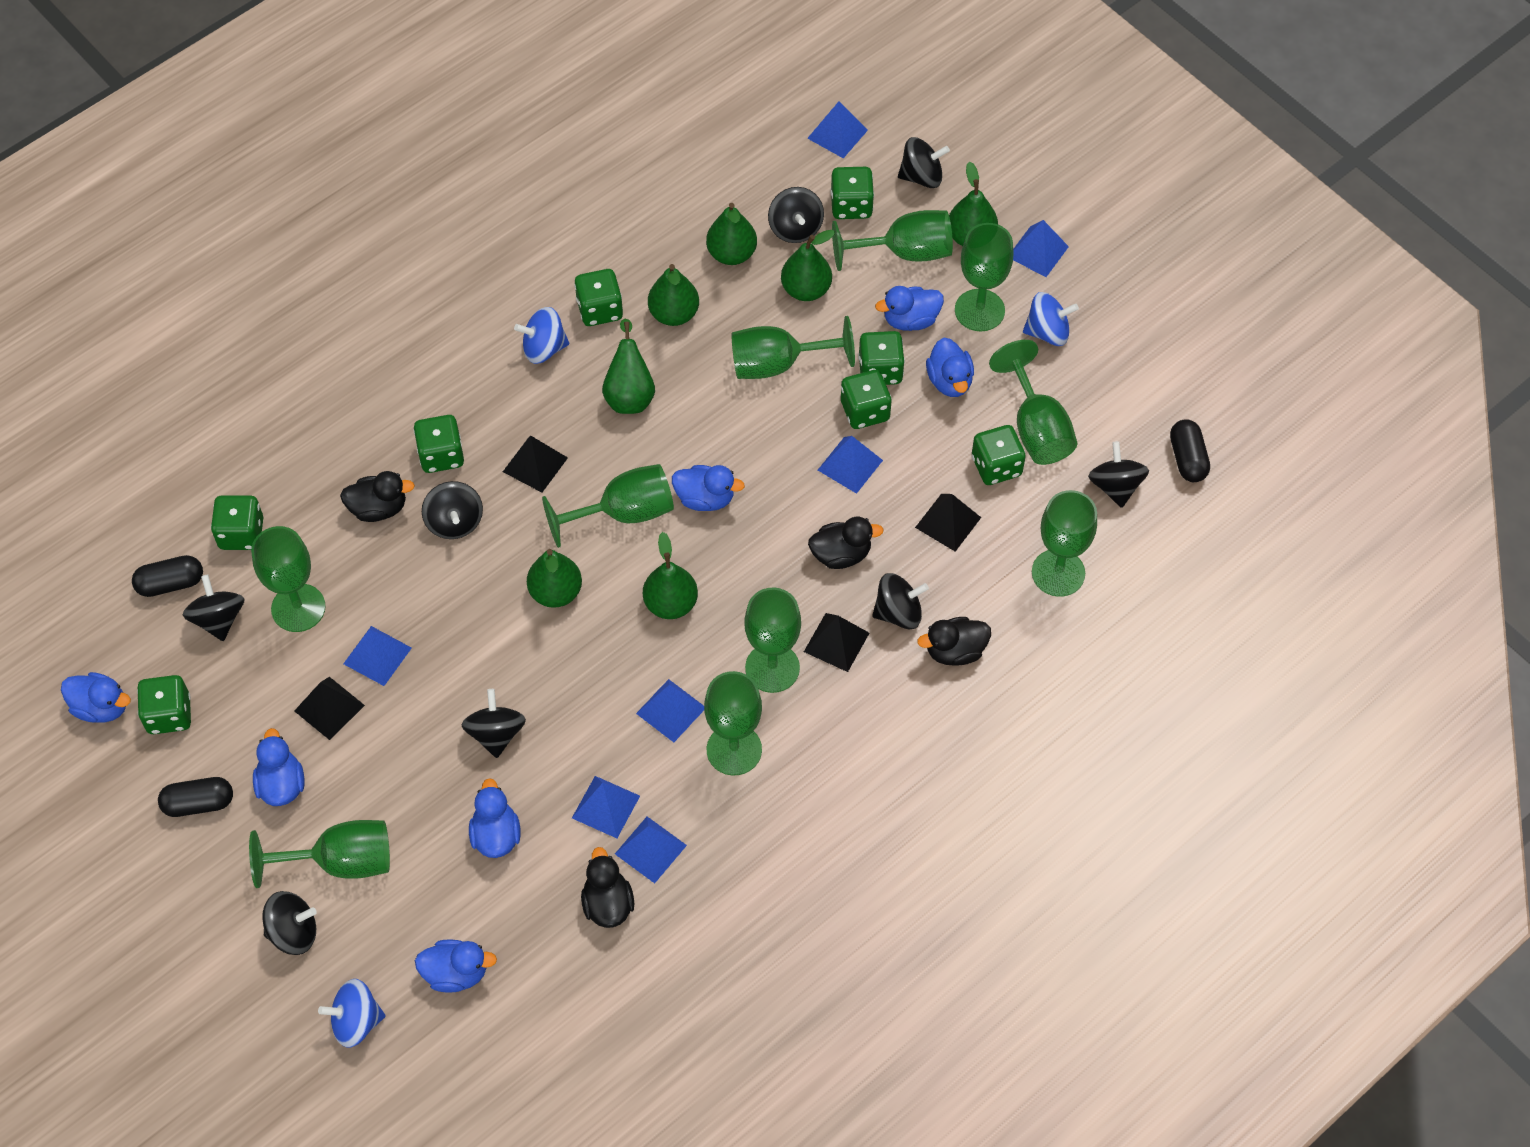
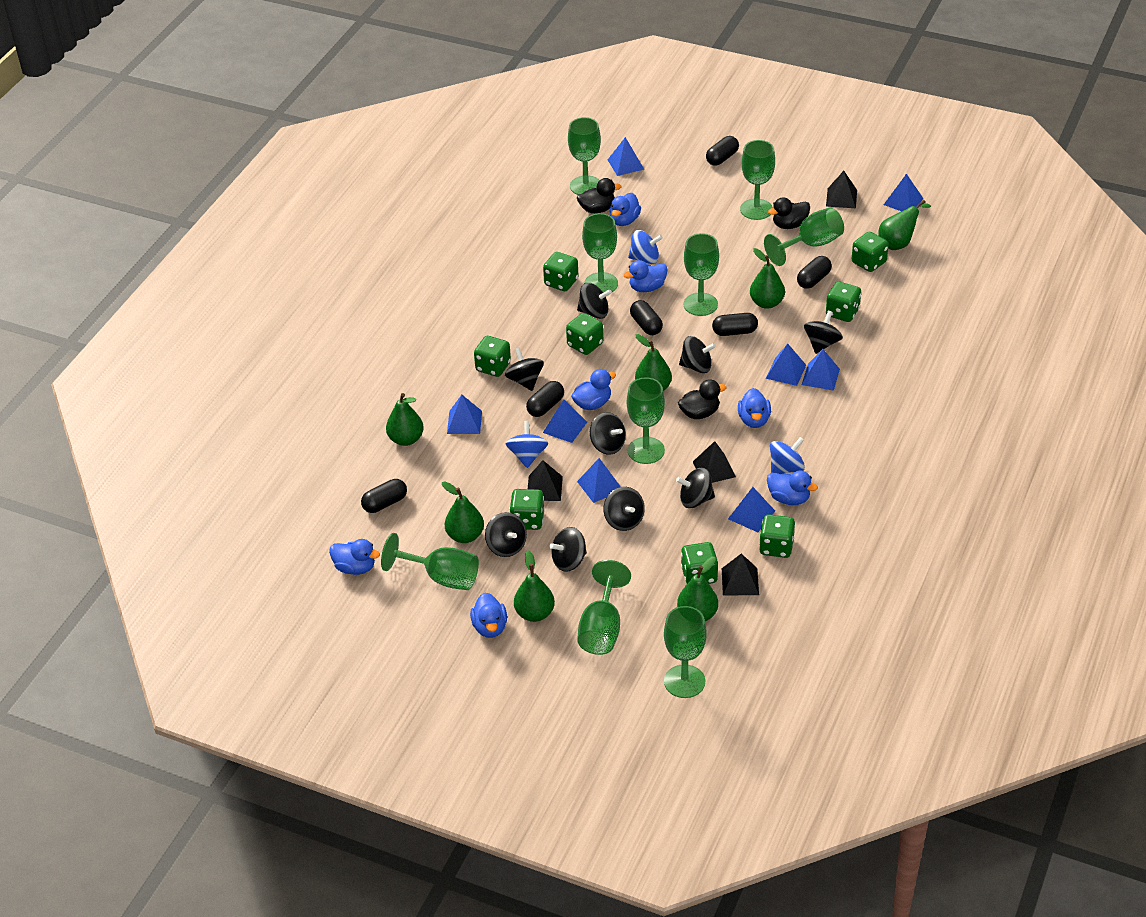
black capsule: [132,555,203,597] [158,777,233,817] [1170,419,1210,482] = 3 -> [361,479,407,513] [526,381,564,417] [630,300,663,335] [706,136,739,166] [712,313,758,336] [797,256,832,289] = 6
black duck: [340,471,415,522] [581,847,634,928] [808,517,884,569] [917,617,991,665] = 4 -> [577,178,622,213] [678,379,727,419] [768,197,810,229] = 3
black spinning top: [183,574,244,641] [262,891,317,955] [422,481,483,539] [462,689,526,758] [768,187,824,243] [872,573,929,629] [898,137,950,188] [1088,441,1149,508] = 8 -> [485,512,527,557] [505,348,544,391] [550,527,587,572] [577,283,612,319] [590,412,626,455] [604,487,645,531] [676,468,715,508] [679,336,716,373] [804,311,843,354] = 9
blue pyramid: [343,626,412,686] [572,776,640,838] [615,817,687,883] [636,679,704,742] [807,101,868,158] [818,436,883,494] [1013,220,1069,277] = 7 -> [447,395,482,434] [543,399,587,443] [577,458,621,503] [608,137,644,176] [728,487,775,532] [766,344,806,386] [802,349,840,391] [884,174,923,211] = 8
green goblet: [249,820,390,888] [251,526,326,632] [542,464,674,548] [704,671,762,775] [732,316,855,379] [744,588,801,693] [832,210,953,271] [955,223,1013,331] [989,340,1078,465] [1032,490,1097,597] = 10 -> [381,533,479,590] [568,117,601,195] [577,560,631,655] [582,213,618,293] [627,377,665,464] [664,606,707,698] [684,233,719,316] [740,140,775,220] [764,207,844,266] = 9

